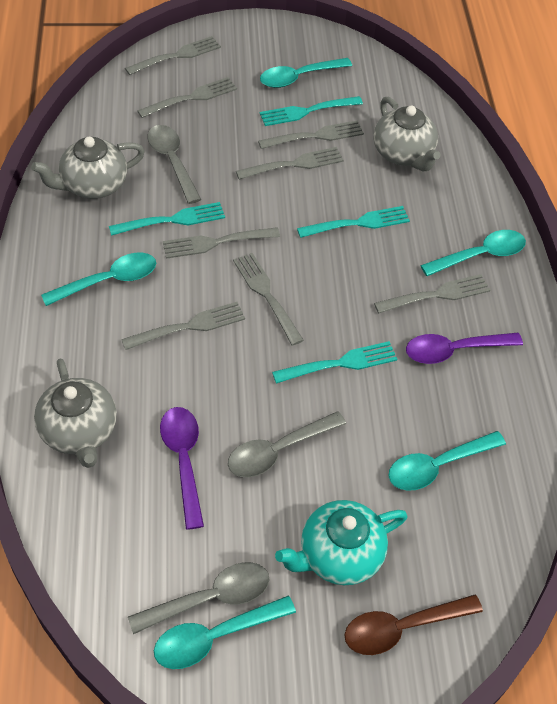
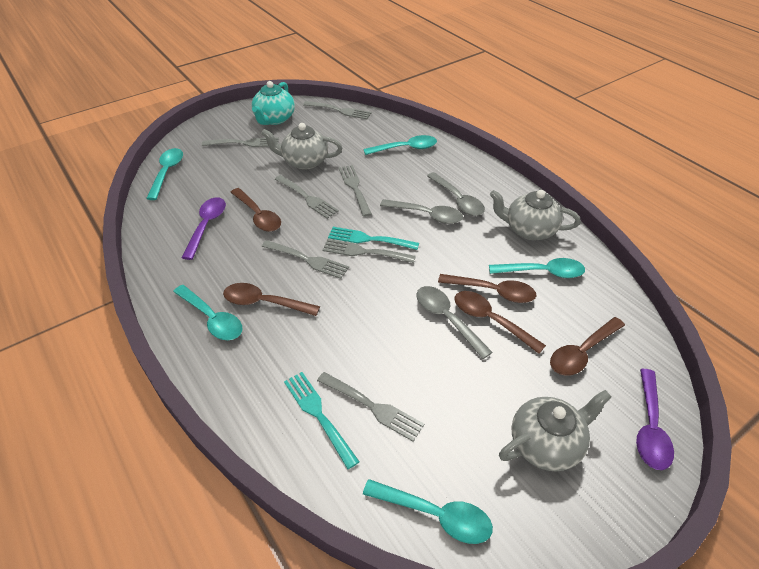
brown spoon: [344,595,483,655] = 1 -> [223,283,320,316] [230,188,281,232] [438,274,536,303] [455,291,546,354] [550,317,625,376] = 5
grey fork: [121,302,245,350] [125,36,221,75] [137,77,237,118] [163,227,280,259] [233,253,304,346] [236,147,344,180] [258,120,364,149] [374,274,490,313] = 8 -> [202,138,279,147] [262,240,349,279] [275,175,339,219] [303,101,372,119] [317,372,424,442] [322,239,416,263] [339,165,372,217] = 7
turquoise fork: [109,202,225,236] [260,96,363,126] [272,341,397,384] [297,206,410,238] = 4 -> [284,372,360,469] [328,227,419,250] = 2

